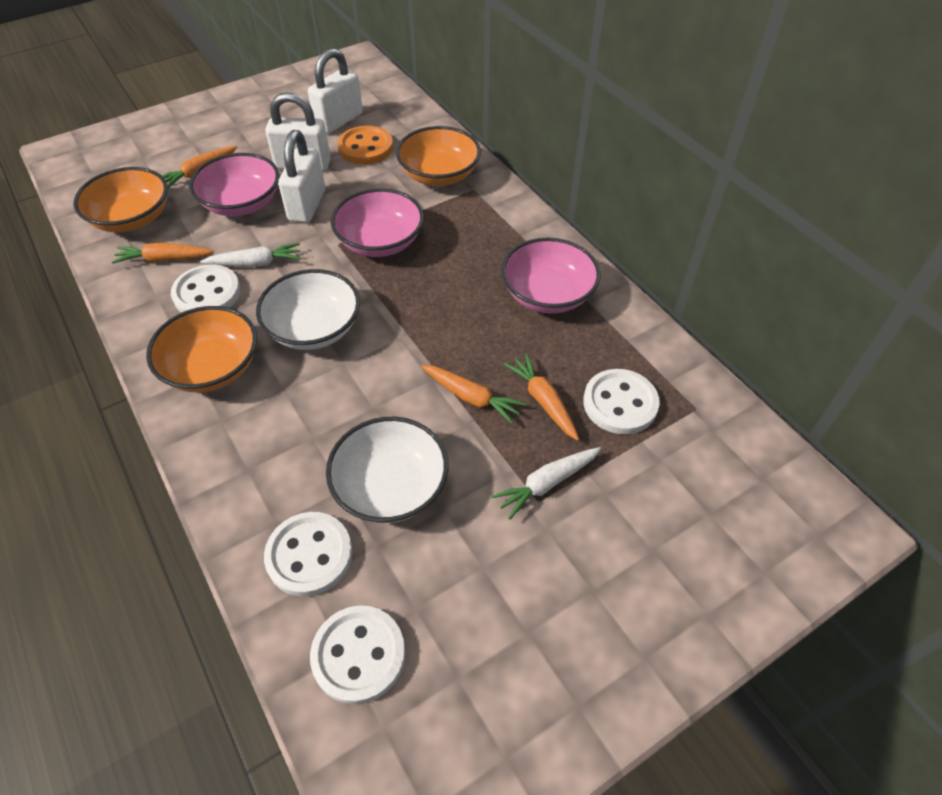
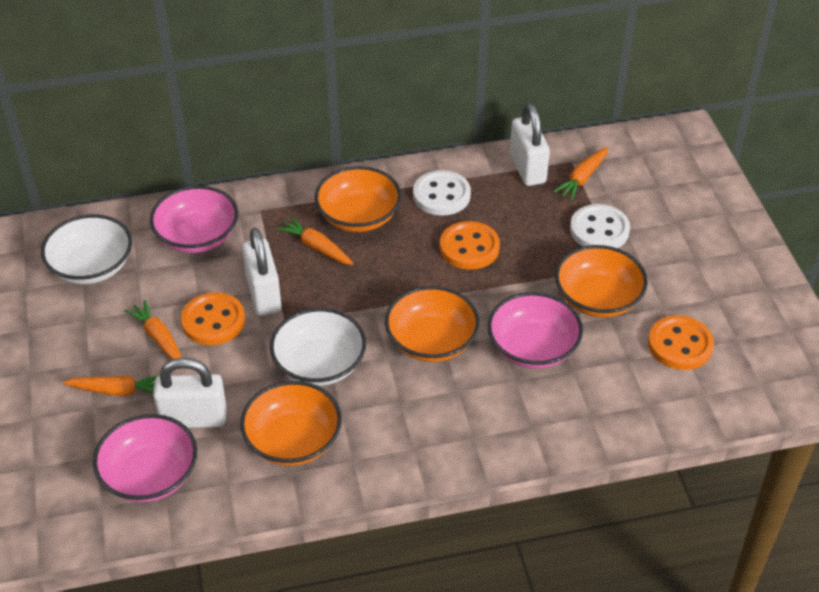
orange bowl: [74,167,168,232] [146,306,257,392] [396,126,481,186] = 3 -> [240,381,342,466] [315,166,401,232] [385,286,480,362] [555,245,648,318] = 4
orange button: [338,126,393,164] = 1 -> [181,292,245,345] [440,221,500,270] [648,315,714,370] = 3
white button: [171,264,241,313] [264,512,353,597] [310,605,405,704] [583,369,660,434] = 4 -> [413,170,471,216] [570,204,630,248] = 2
white carrot: [200,243,301,267] [492,447,601,520] = 2 -> none = 0

